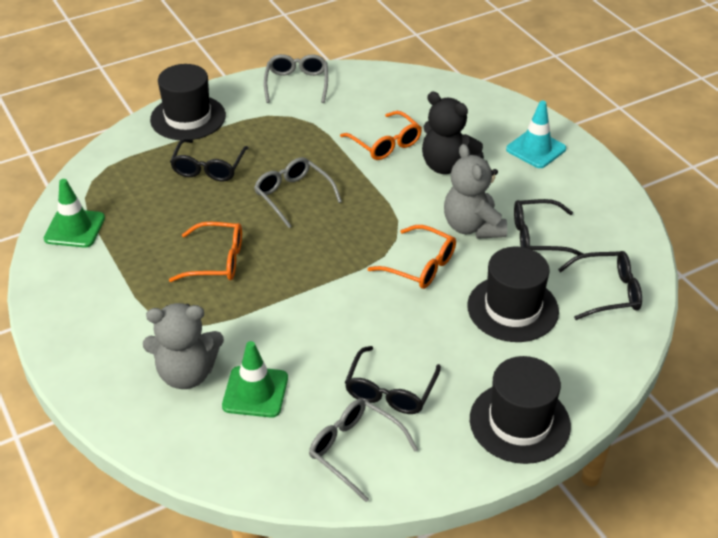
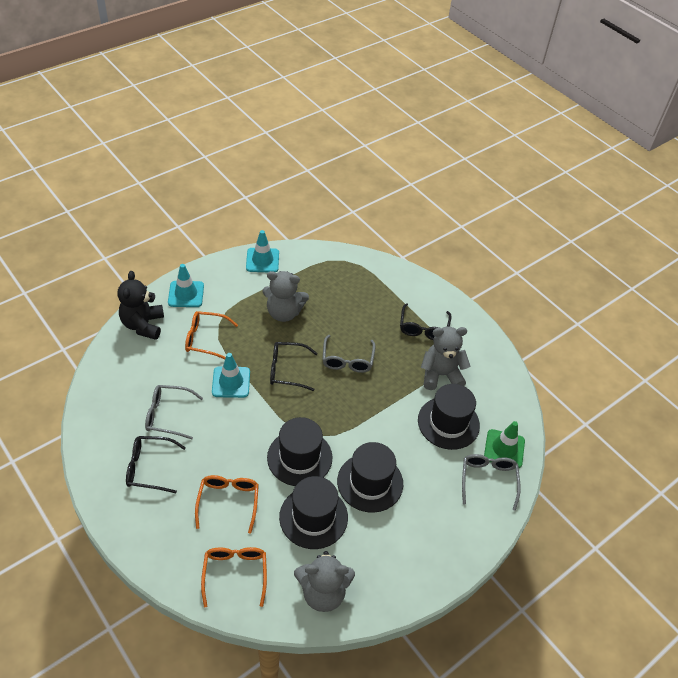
black glasses: [170,139,248,181] [345,346,441,414] [514,199,584,255] [558,251,642,320] = 4 -> [126,436,186,493] [270,342,318,391] [400,303,451,340] = 3
black hat: [150,64,226,140] [467,247,559,342] [470,356,571,464] = 3 -> [267,417,332,486] [279,476,348,549] [337,442,403,513] [418,384,480,450] = 4
green traffic cone: [44,179,105,248] [222,341,288,418] = 2 -> [484,421,525,468] = 1
grey teddy bear: [143,303,224,389] [444,144,507,239] = 2 -> [262,271,309,322] [294,551,355,612] [421,327,470,390] = 3
turquoise traffic cone: [506,101,566,168] = 1 -> [168,264,204,307] [212,353,250,398] [246,230,279,272] = 3

